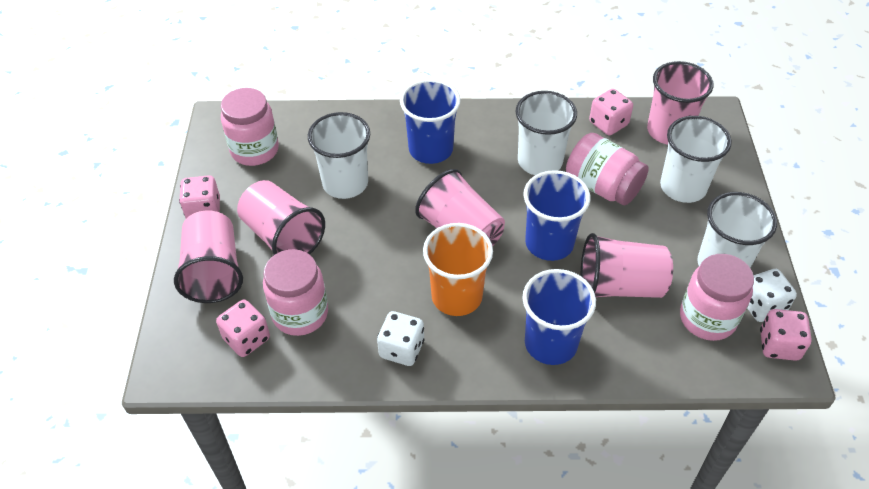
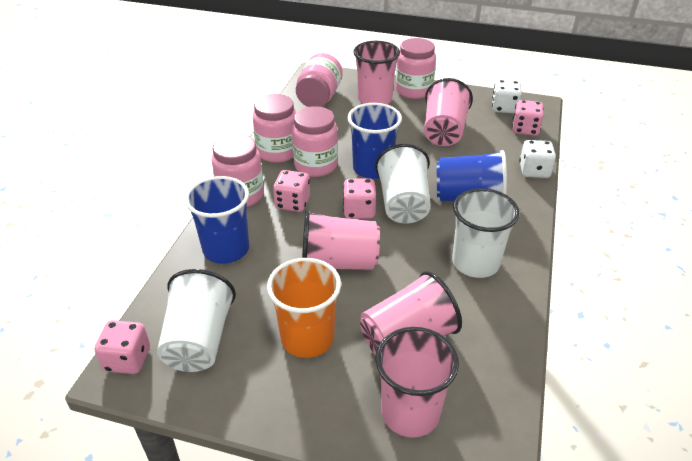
pink jar: [221,88,279,166] [263,249,328,336] [566,133,649,205] [680,254,754,341] = 4 -> [211,134,264,207] [253,94,296,163] [292,106,338,177] [296,53,343,107] [396,38,436,99] = 5
white cup: [308,112,370,199] [516,91,577,175] [660,116,732,203] [697,192,777,268] = 4 -> [157,269,236,372] [375,144,431,223] [452,188,519,278] = 3

